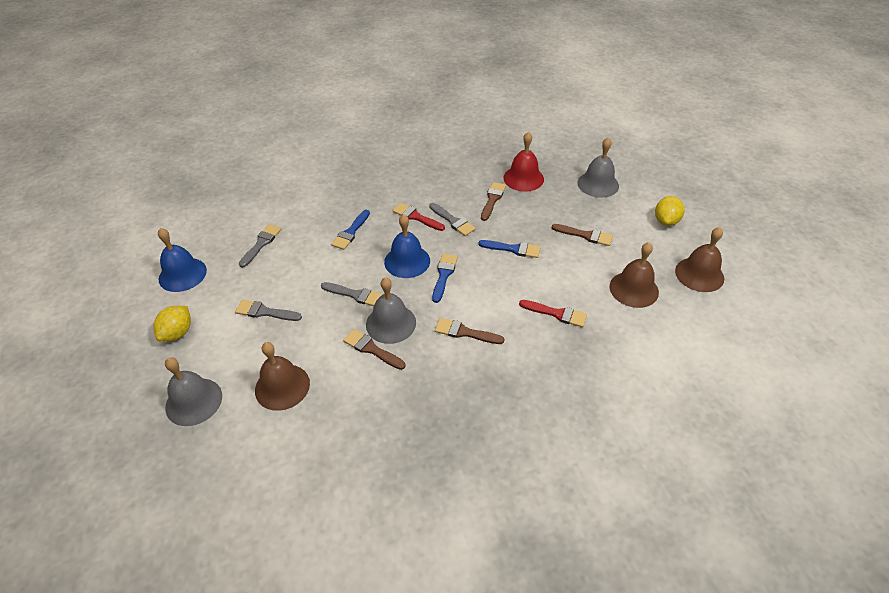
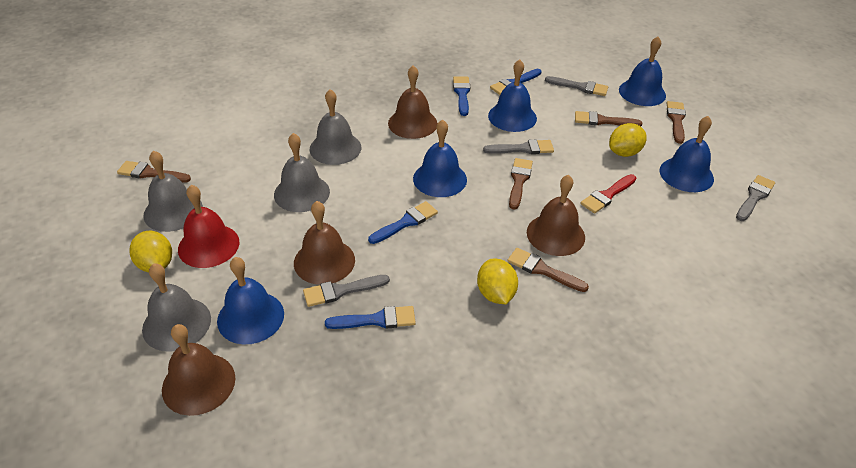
blue bell: [158,228,207,292] [384,214,430,278] = 2 -> [217,257,284,345] [413,119,467,197] [488,60,537,132] [619,37,666,106] [659,116,714,192] = 5
blue brush: [331,210,370,250] [432,254,458,303] [478,240,541,258] = 3 -> [325,306,416,329] [368,201,438,244] [453,77,470,116] [490,69,542,95] = 4
brown bell: [255,342,310,411] [609,242,659,308] [675,227,724,292] = 3 -> [162,324,235,416] [294,201,355,285] [388,65,438,139] [527,175,585,256] = 4
brown brush: [343,329,406,370] [435,318,504,344] [481,182,506,221] [552,224,613,246] = 4 -> [117,161,191,182] [507,248,589,292] [509,158,533,209] [575,111,643,126] [667,101,686,144] = 5
grey bell: [165,357,222,426] [366,277,416,344] [578,137,619,198] = 3 -> [142,263,211,352] [143,151,203,232] [274,133,330,212] [310,89,361,165] = 4
red brush: [392,203,445,231] [519,300,587,327] = 2 -> [580,174,636,213] = 1
yellow lemon: [153,306,191,342] [655,196,685,226] = 2 -> [130,231,172,272] [477,259,518,304] [609,123,647,157] = 3

